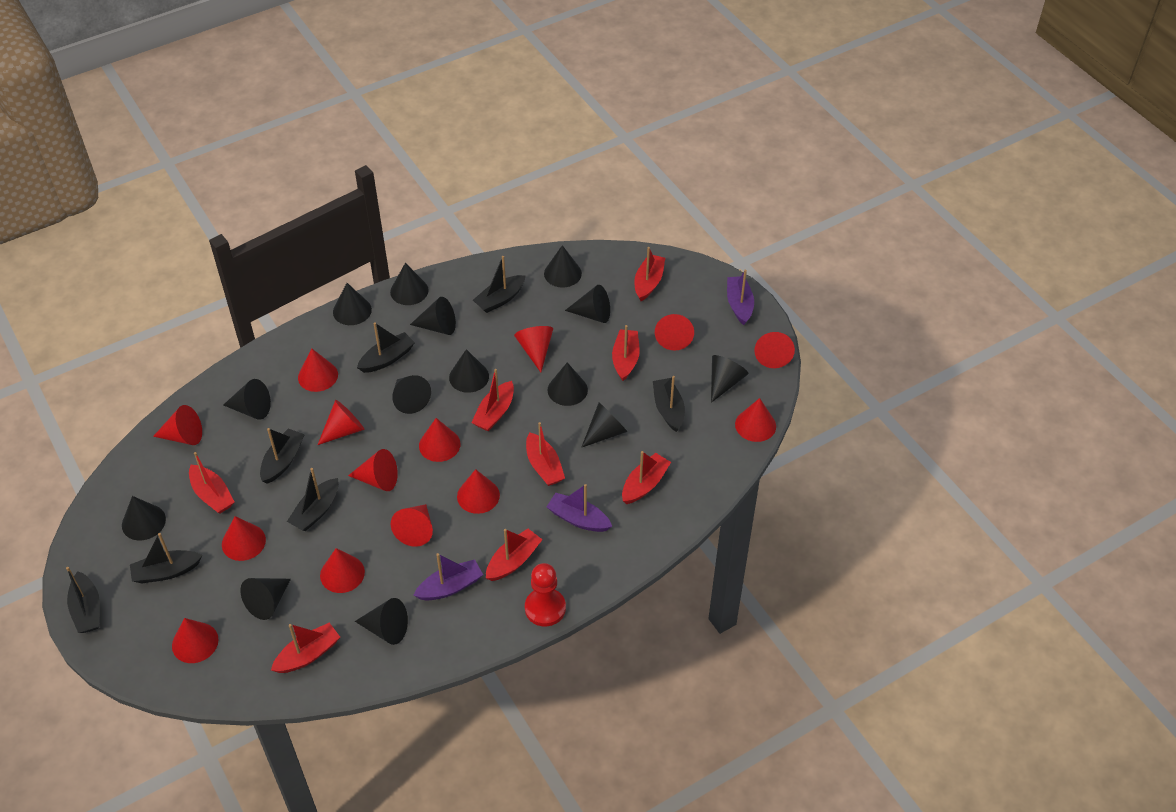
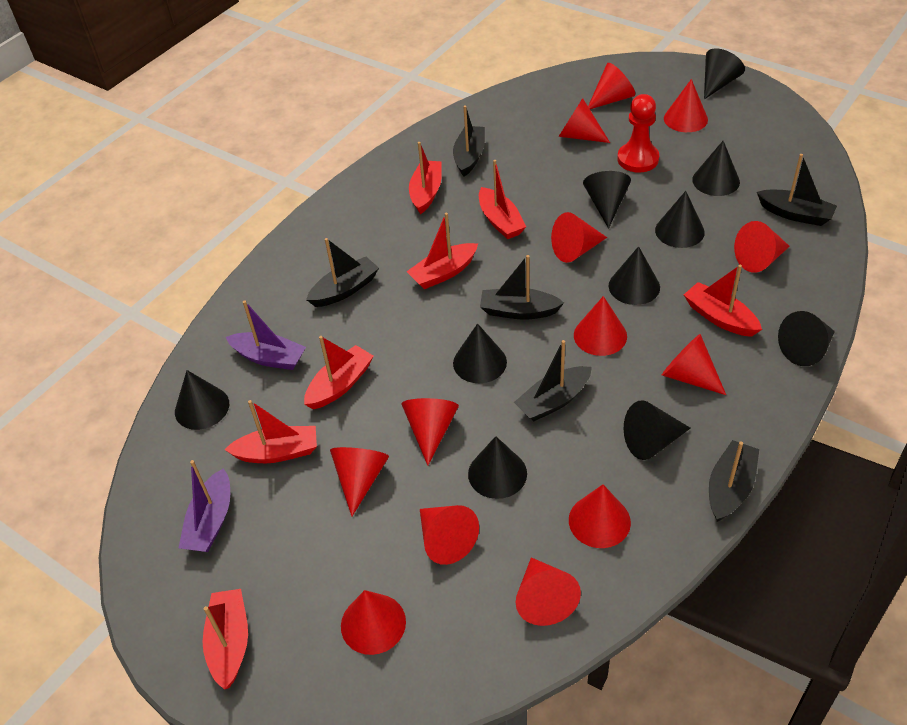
black boat: [66,567,100,633] [130,533,202,583] [260,428,305,484] [287,468,339,531] [357,322,415,373] [473,256,526,313] [653,376,685,432] = 7 -> [306,238,379,307] [453,105,485,177] [480,255,564,320] [514,340,592,421] [709,440,759,522] [757,154,837,226] = 6
black cone: [122,496,166,540] [223,379,271,420] [240,578,291,620] [333,283,372,325] [355,598,408,645] [390,263,429,305] [392,375,431,414] [410,297,456,335] [449,349,489,393] [544,245,582,288] [548,362,588,406] [565,285,610,323] [581,402,628,448] [711,355,749,403] = 14 -> [175,370,229,430] [453,323,507,383] [468,436,527,499] [583,171,631,229] [609,246,660,305] [624,400,690,460] [655,191,705,248] [692,141,740,196] [704,48,745,99] [778,311,835,366] = 10
purple boat: [413,553,483,600] [547,484,612,532] [727,270,754,325] = 3 -> [179,460,230,552] [226,300,306,370] = 2
red boat: [189,452,234,513] [271,623,340,673] [471,369,514,431] [486,529,542,581] [526,422,565,486] [612,325,640,381] [622,451,671,504] [634,247,665,301] = 8 -> [203,589,248,690] [224,400,317,463] [304,336,374,409] [406,213,478,289] [409,142,442,214] [479,160,526,239] [684,265,762,337] = 7
red cone: [153,405,202,445] [172,618,219,663] [222,516,266,561] [298,348,338,392] [318,400,364,445] [320,548,365,593] [348,449,398,491] [391,504,433,547] [419,418,460,462] [457,469,500,514] [514,326,553,372] [655,314,694,351] [735,398,776,442] [754,332,795,368] = 14 -> [330,447,389,517] [341,590,406,655] [402,398,459,466] [420,505,479,565] [516,557,581,626] [551,212,607,263] [558,98,610,143] [569,484,631,548] [574,296,627,356] [588,63,635,109] [662,334,726,395] [664,79,708,132] [734,221,790,273] = 13

